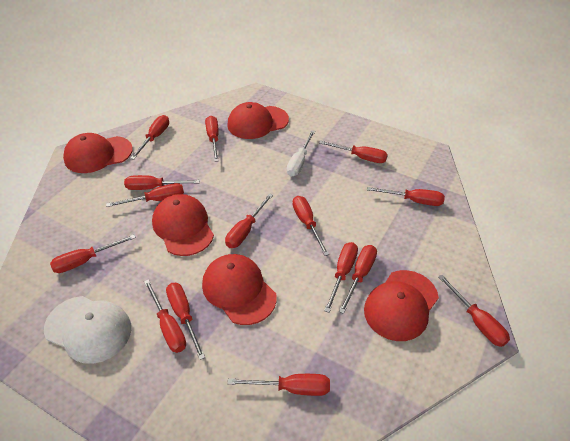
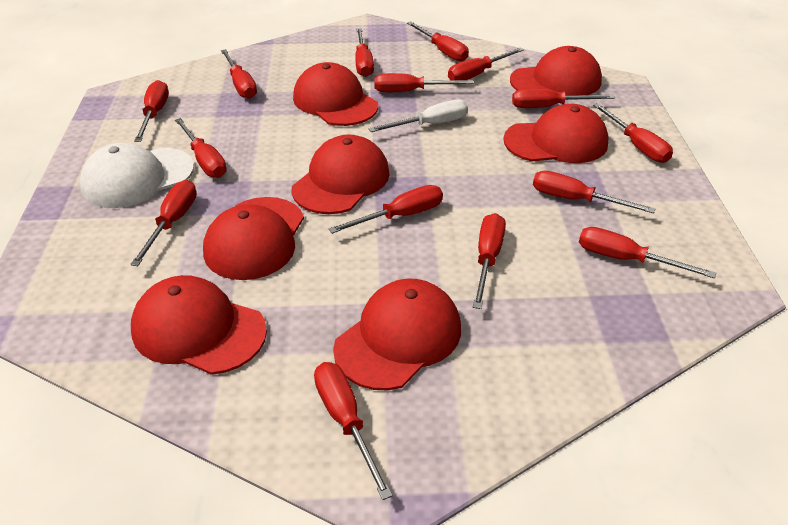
red cap: [63,133,133,173] [152,194,214,256] [202,254,277,325] [227,102,289,139] [364,270,439,341] = 5 -> [131,275,267,375] [203,197,304,280] [292,134,390,214] [293,62,378,126] [333,278,461,390] [503,104,609,163] [510,46,602,96] = 7

